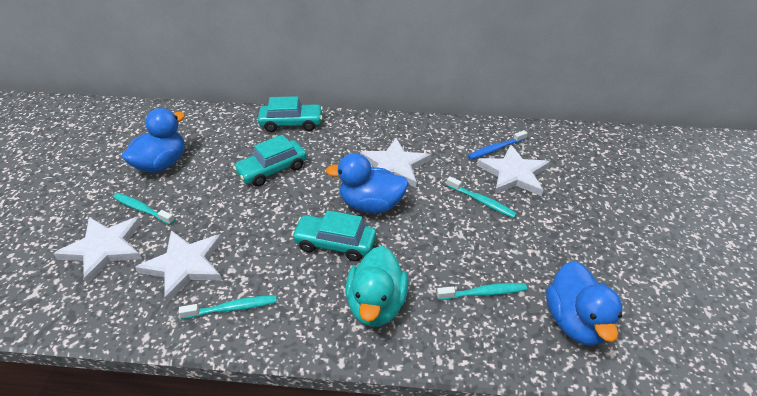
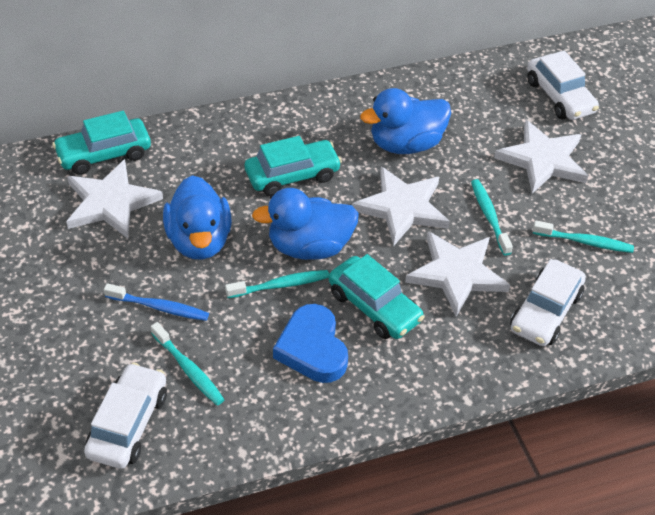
blue heart: none = 0 -> [273,304,348,383] = 1
turquoise duck: [345,246,409,327] = 1 -> none = 0
white car: none = 0 -> [84,362,167,469] [510,259,586,346] [527,51,599,120] = 3

